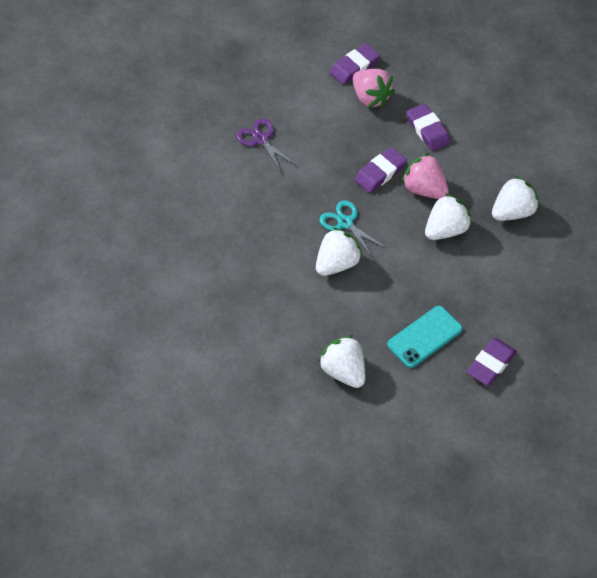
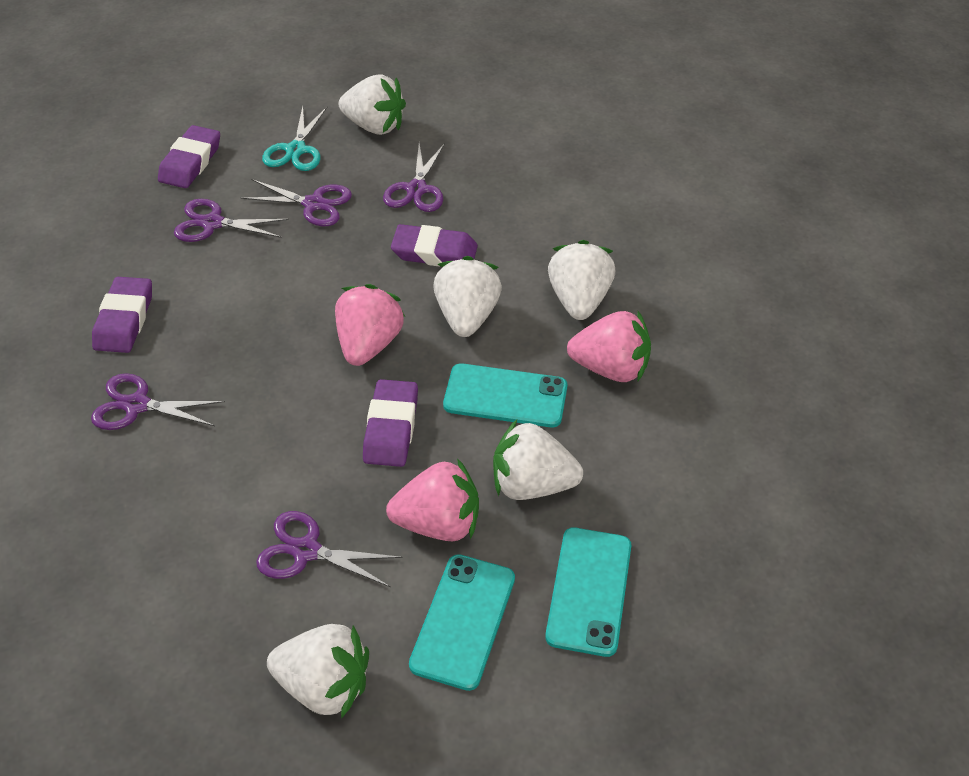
pink strawberry: [353,69,395,108] [401,153,449,199] = 2 -> [335,284,405,366] [386,458,479,541] [567,311,651,382] = 3
purple scissors: [236,119,296,172] = 1 -> [91,373,225,430] [174,199,289,242] [241,179,352,226] [256,511,403,587] [383,143,445,212] = 5
turquoise phone: [387,306,463,368] = 1 -> [409,554,515,691] [443,363,567,427] [545,527,631,657] = 3
white strawberry: [316,227,363,276] [318,335,365,388] [425,193,472,240] [492,176,539,221] = 4 -> [267,624,369,719] [338,74,406,135] [433,256,502,337] [493,420,583,500] [548,240,615,320] = 5

